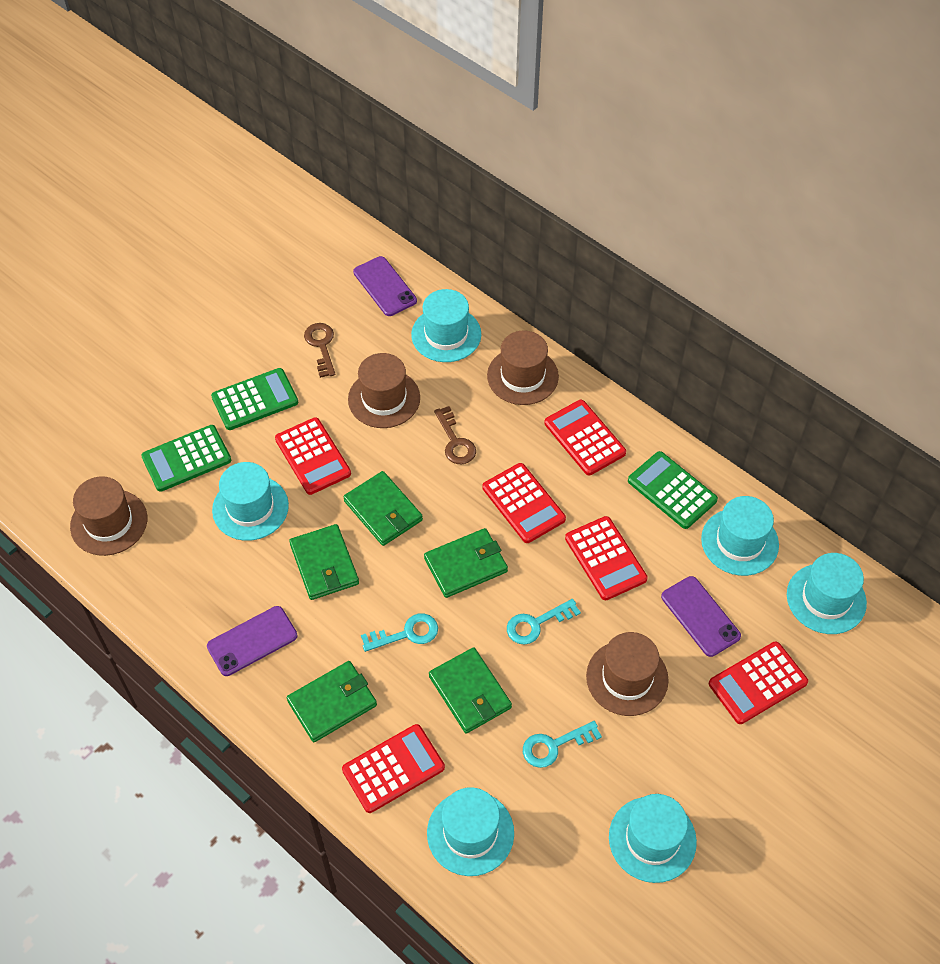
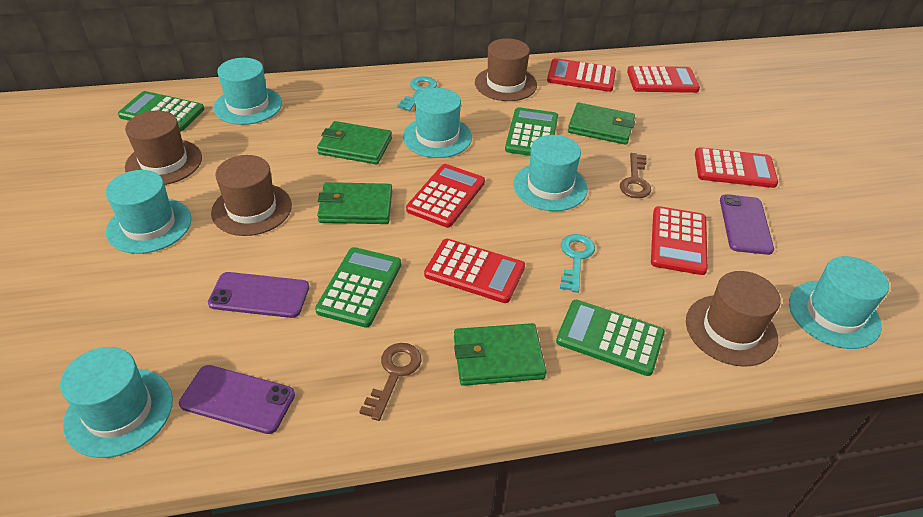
green calculator: [141,425,231,492] [211,368,298,430] [628,451,718,529] = 3 -> [118,91,204,132] [315,247,401,328] [505,107,558,156] [556,300,665,376] = 4
green wallet: [287,661,377,742] [289,524,359,600] [343,471,423,546] [424,528,508,598] [429,647,512,733] = 5 -> [317,121,392,164] [317,182,392,224] [454,323,547,386] [568,103,635,145] = 4
turquoise key: [361,613,438,652] [507,599,581,644] [523,721,602,768] = 3 -> [397,76,437,111] [560,234,595,293] = 2

